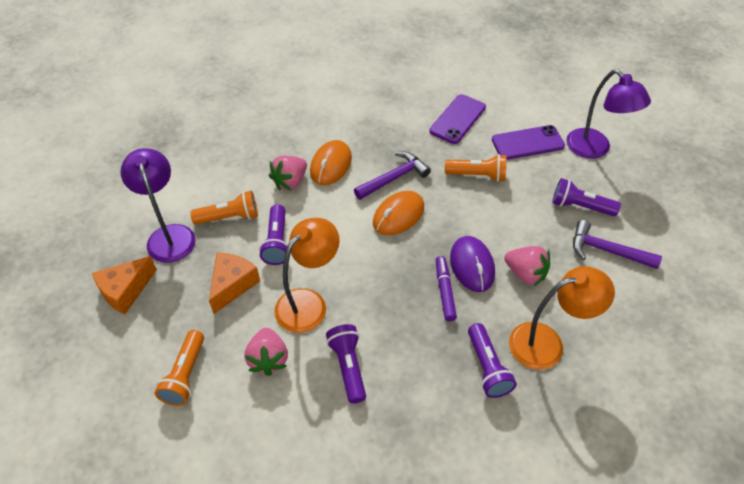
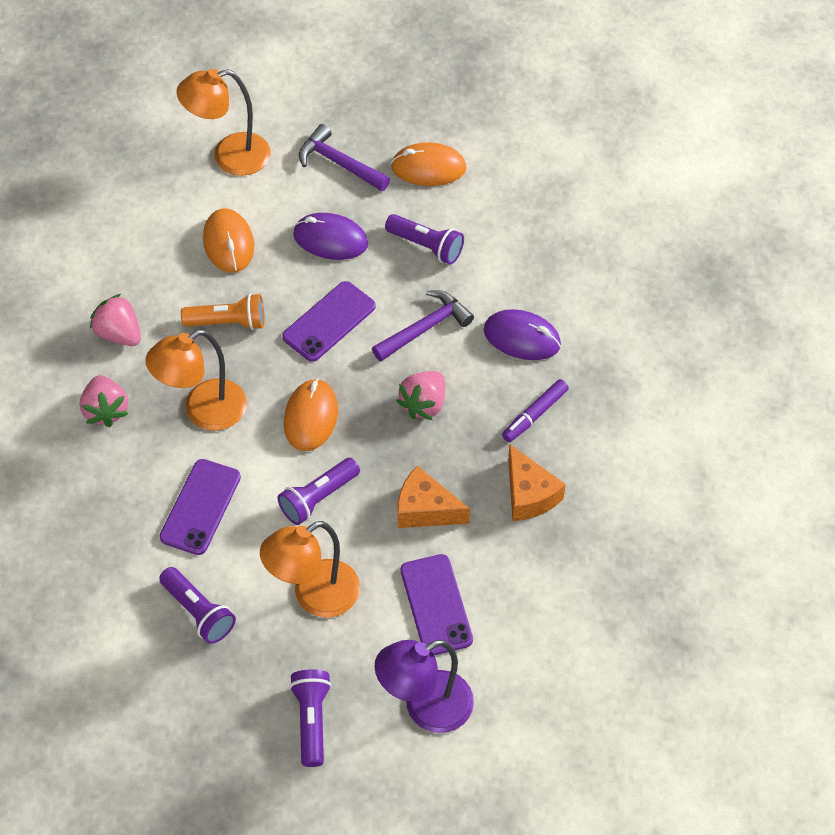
orange flashlight: [155,330,204,406] [190,191,258,225] [445,154,507,182] = 3 -> [181,293,264,330] = 1
orange lamp: [274,218,340,333] [509,266,615,370] = 2 -> [145,330,247,431] [176,69,271,176] [260,521,360,618] = 3
orange mouse: [310,140,352,185] [373,191,424,235] = 2 -> [203,208,254,273] [284,378,338,451] [391,142,466,186] = 3
purple lamp: [120,148,196,263] [566,69,651,159] = 2 -> [374,640,474,733] = 1
purple mouse: [450,236,495,292] = 1 -> [293,213,368,260] [484,309,561,360] = 2
purple phone: [429,94,486,144] [492,125,565,160] = 2 -> [160,459,241,555] [282,281,376,362] [401,554,473,655] = 3

